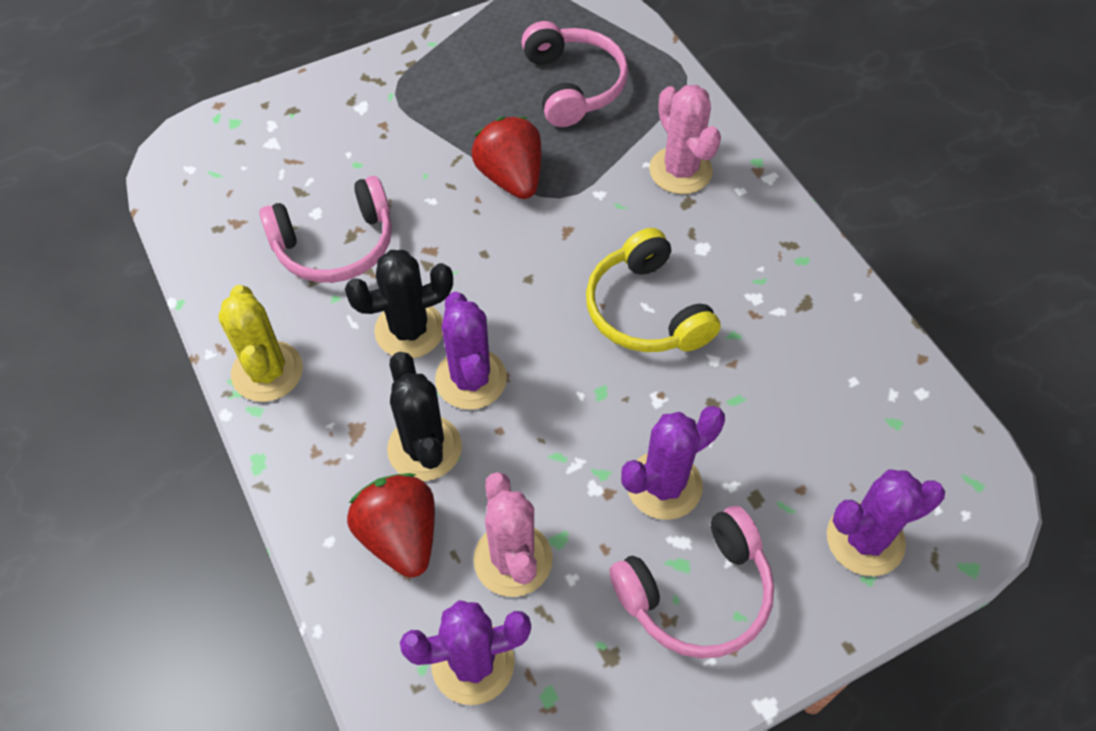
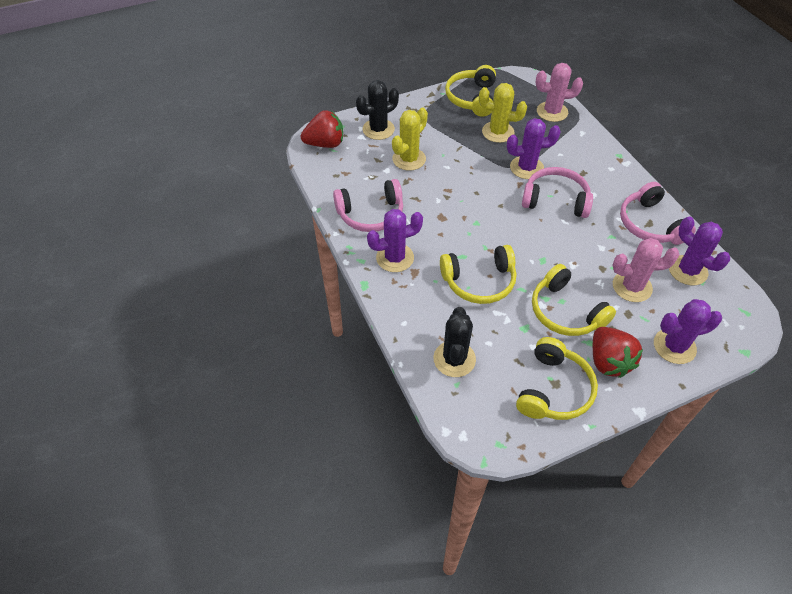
yellow cactus: [218,285,303,402] = 1 -> [392,108,428,171] [479,83,527,143] = 2
yellow headphones: [586,228,721,352] = 1 -> [440,245,516,304] [445,65,496,117] [516,337,598,420] [532,264,616,336] = 4

